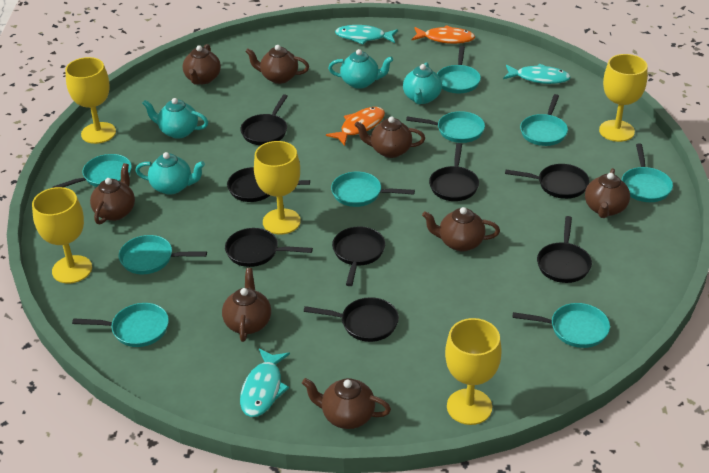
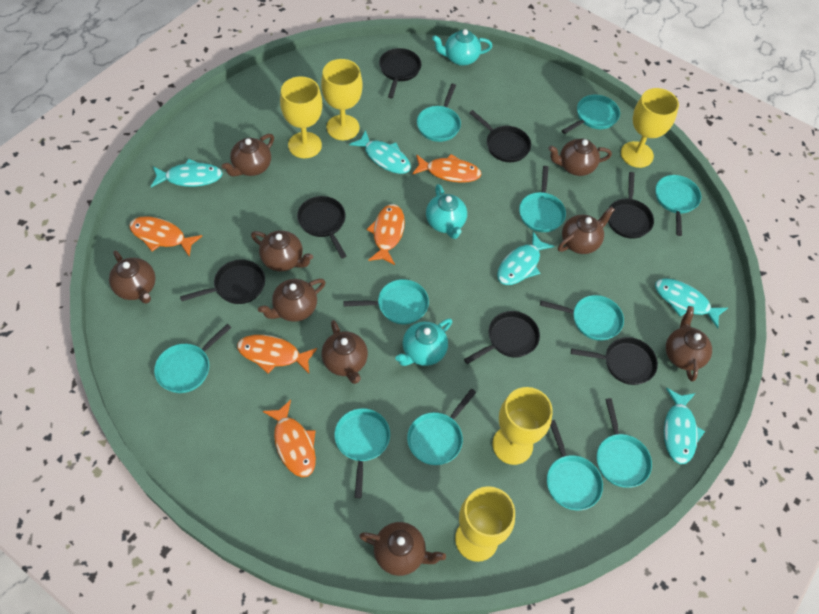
black pan: [225,228,313,267] [227,167,310,202] [240,94,288,145] [304,297,399,342] [332,226,385,286] [429,143,479,201] [505,164,590,199] [537,216,592,283] = 8 -> [180,259,265,304] [297,196,346,258] [379,48,422,98] [464,311,540,364] [469,110,531,162] [571,337,658,385] [608,172,654,239] = 7
brown teapot: [90,163,135,225] [183,44,221,85] [222,268,271,342] [245,45,309,84] [302,378,391,429] [355,116,425,158] [422,207,500,251] [585,168,630,218] = 8 -> [109,251,156,304] [222,134,274,176] [251,230,313,271] [258,279,326,322] [321,320,368,384] [359,522,446,576] [548,139,612,176] [558,206,615,254] [666,306,712,382] = 9
orange fish: [326,107,385,146] [412,25,475,44] = 2 -> [129,216,202,257] [237,335,317,374] [263,400,316,477] [367,204,405,265] [412,154,482,183] = 5
turquoise fish: [240,348,290,417] [335,25,398,45] [503,64,571,84] = 3 -> [151,159,223,187] [349,130,411,174] [497,232,554,285] [655,278,728,328] [664,388,705,464] = 5
turquoise pan: [52,154,132,188] [72,303,169,347] [119,235,207,274] [331,171,415,207] [406,111,485,143] [437,46,481,93] [513,303,610,348] [520,94,568,146] [622,143,673,202] = 9 -> [154,324,232,393] [334,408,390,498] [343,279,429,324] [407,389,476,465] [417,84,461,142] [519,166,566,232] [540,295,624,341] [547,420,603,510] [561,95,620,134] [597,398,652,488] [655,175,701,236] = 11
turquoise teapot: [135,152,205,195] [142,98,208,139] [328,49,393,89] [403,62,442,104] = 4 -> [395,318,452,366] [426,184,467,239] [432,29,492,66] = 3

